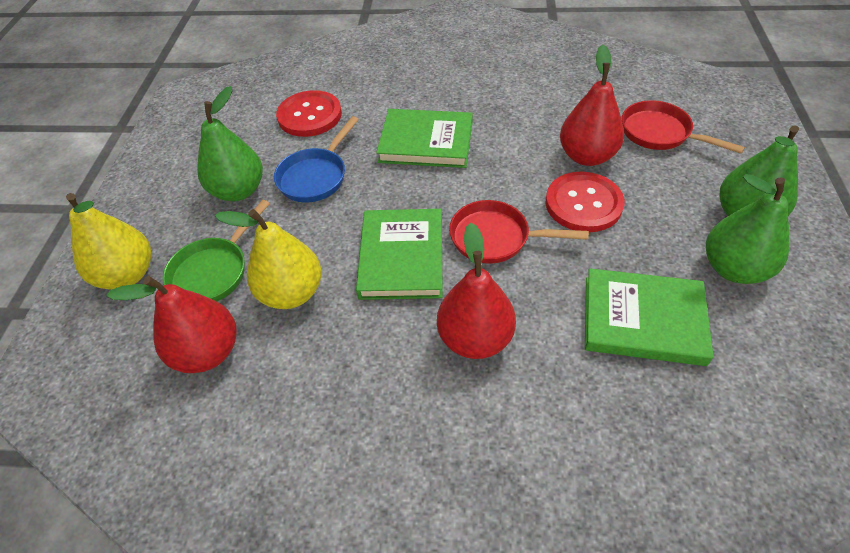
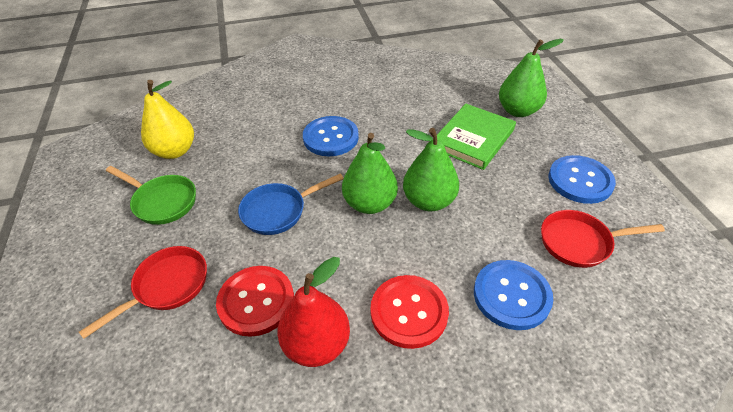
blue button: none = 0 -> [303,116,359,156] [474,260,553,330] [548,155,616,204] = 3
green book: [356,209,443,300] [376,109,473,168] [585,268,714,366] = 3 -> [437,104,516,170] = 1
red pear: [106,276,236,373] [437,222,516,359] [560,45,624,166] = 3 -> [277,257,350,367] = 1
yellow pear: [66,193,151,290] [215,209,322,309] = 2 -> [141,80,194,159] = 1

